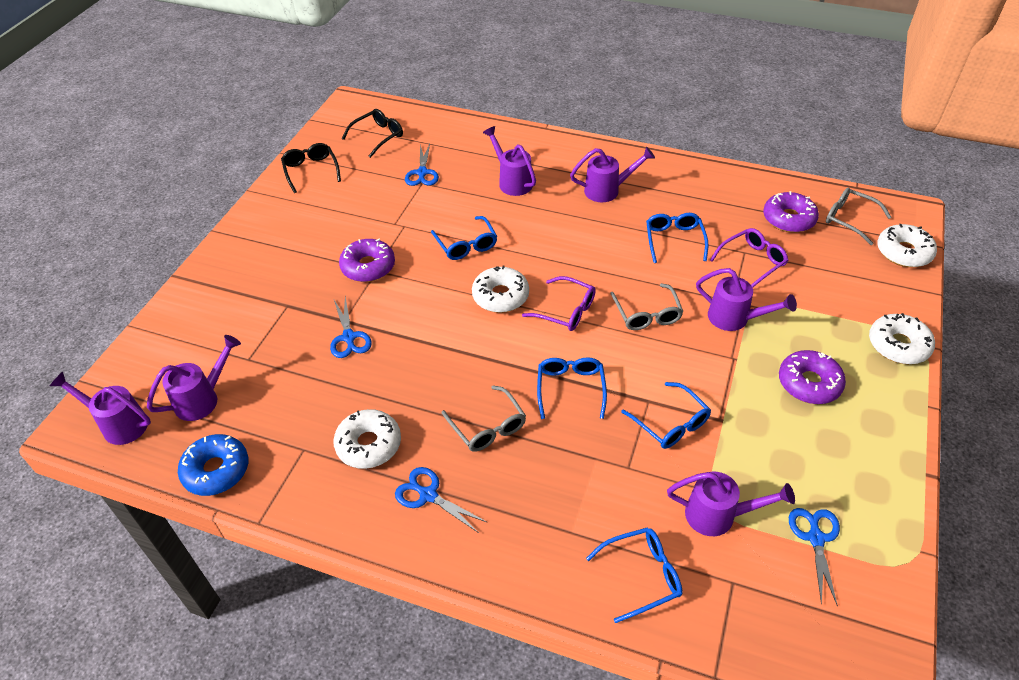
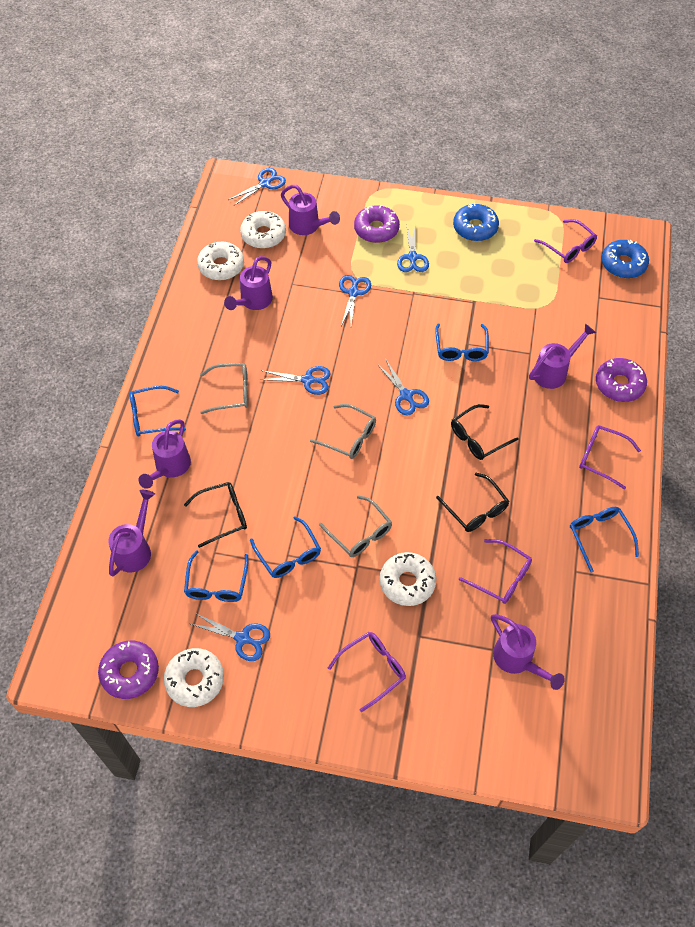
black glasses: [281,143,341,193] [342,109,403,158] = 2 -> [184,482,247,548] [436,473,509,532] [451,404,519,460] = 3
blue donut: [178,434,248,496] = 1 -> [453,203,499,241] [601,240,649,278] = 2
blue scissors: [330,297,372,358] [395,467,488,533] [405,144,439,186] [789,508,840,606] = 4 -> [191,613,270,661] [228,168,286,206] [259,366,331,395] [339,275,371,326] [377,360,429,415] [397,224,429,272] = 6
purple glasses: [522,276,596,331] [710,228,789,288] = 2 -> [328,632,406,712] [459,539,532,604] [534,219,597,263] [579,425,641,489] = 4

